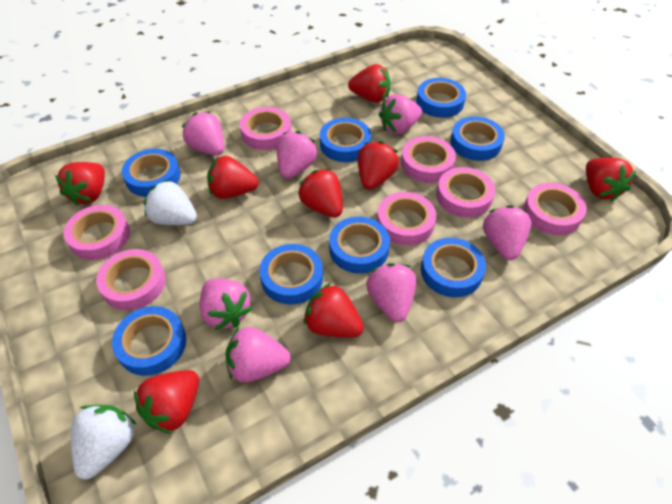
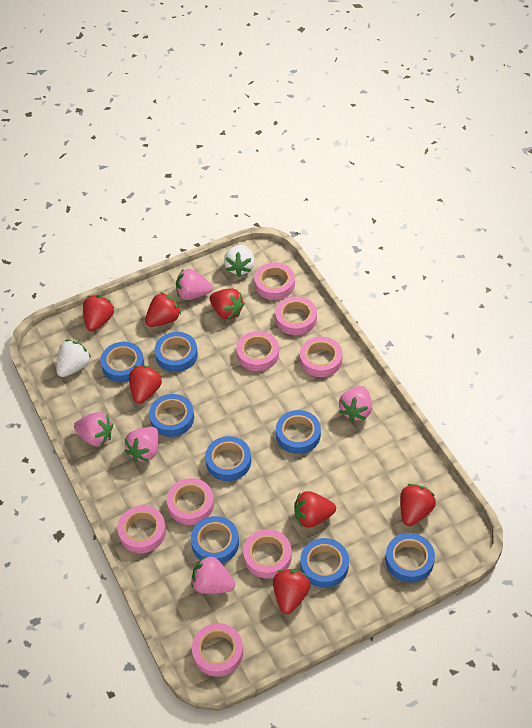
pink strawberry: [182,112,224,156] [200,278,252,330] [226,327,291,383] [277,131,317,179] [366,263,416,322] [379,94,422,134] [483,205,531,260] = 7 -> [74,412,113,447] [124,427,159,462] [176,269,213,300] [191,555,235,594] [339,386,372,422] = 5
pink tape: [64,205,130,260] [96,249,166,310] [240,107,291,150] [377,192,436,246] [401,136,456,183] [436,167,495,218] [523,183,587,235] = 7 -> [117,505,166,553] [167,478,214,525] [192,623,243,677] [236,331,279,371] [243,529,292,578] [254,262,295,300] [275,296,317,335] [300,336,343,377] = 8
red strawberry: [55,162,105,206] [134,370,199,434] [207,156,259,199] [298,168,343,218] [304,283,364,338] [348,64,391,103] [358,141,399,190] [586,158,636,201] = 8 -> [83,295,114,332] [129,366,162,404] [145,292,181,327] [210,288,245,320] [273,569,311,614] [294,491,336,528] [400,484,436,526] = 7

